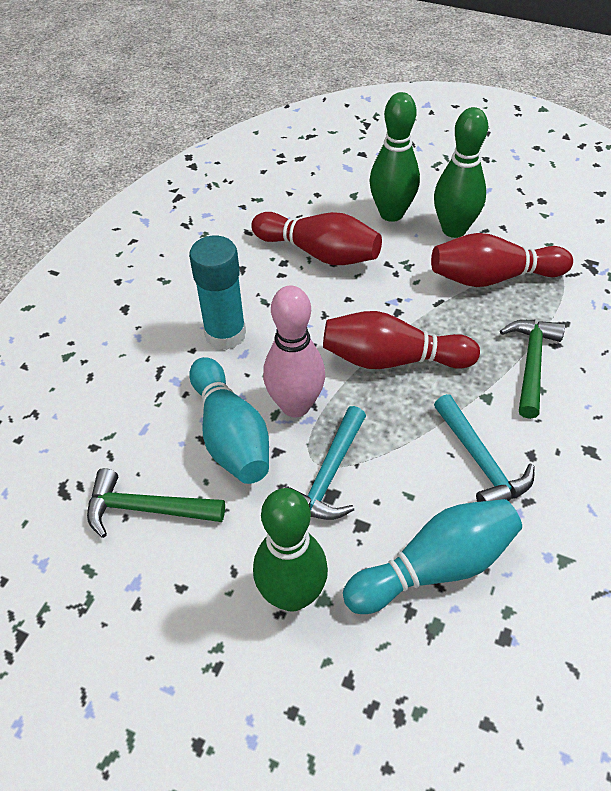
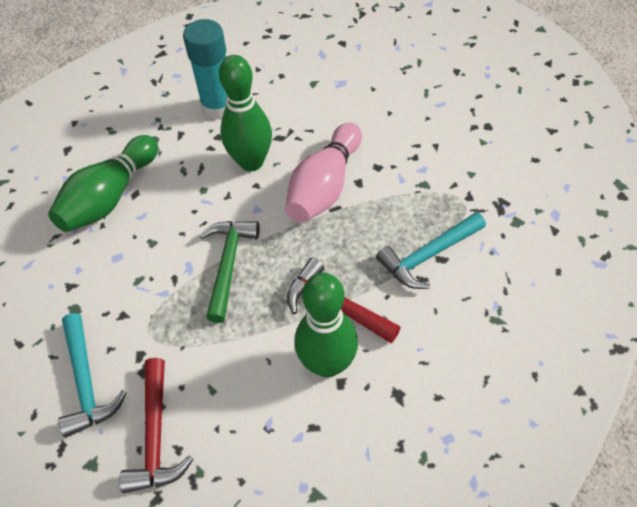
green hammer: [87,468,225,538] [500,320,565,419] = 2 -> [199,221,260,323] = 1
red bowling pin: [251,212,382,265] [323,311,480,369] [431,233,573,287] = 3 -> none = 0
red hammer: none = 0 -> [119,358,194,493] [287,258,401,343] = 2
turquoise bowling pin: [189,357,269,484] [343,499,522,614] = 2 -> none = 0

